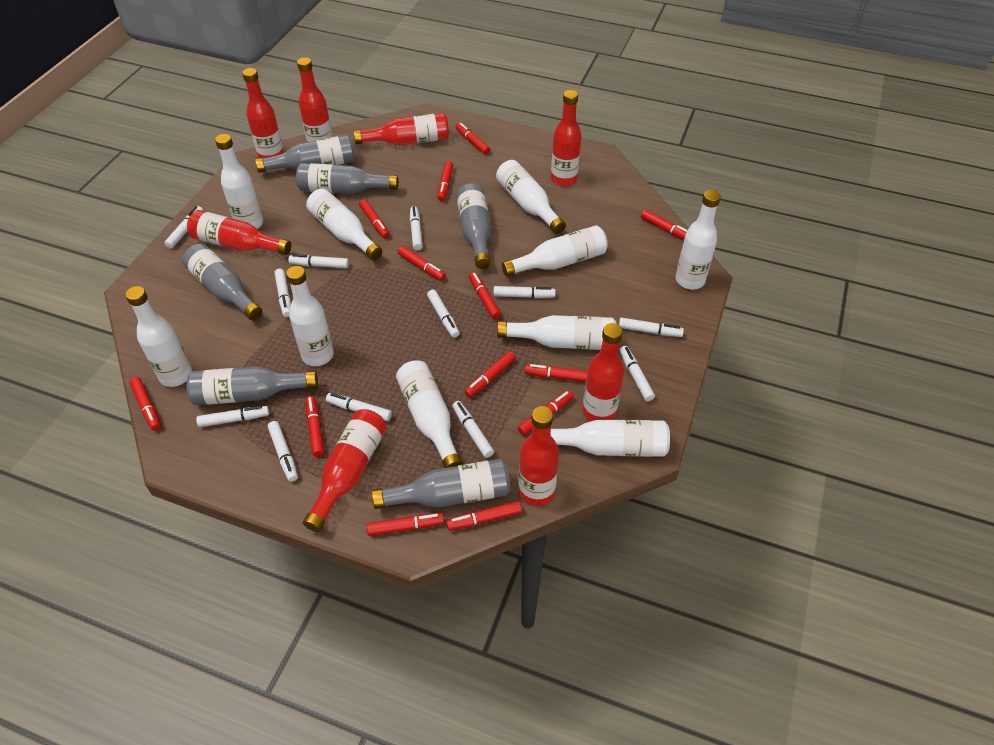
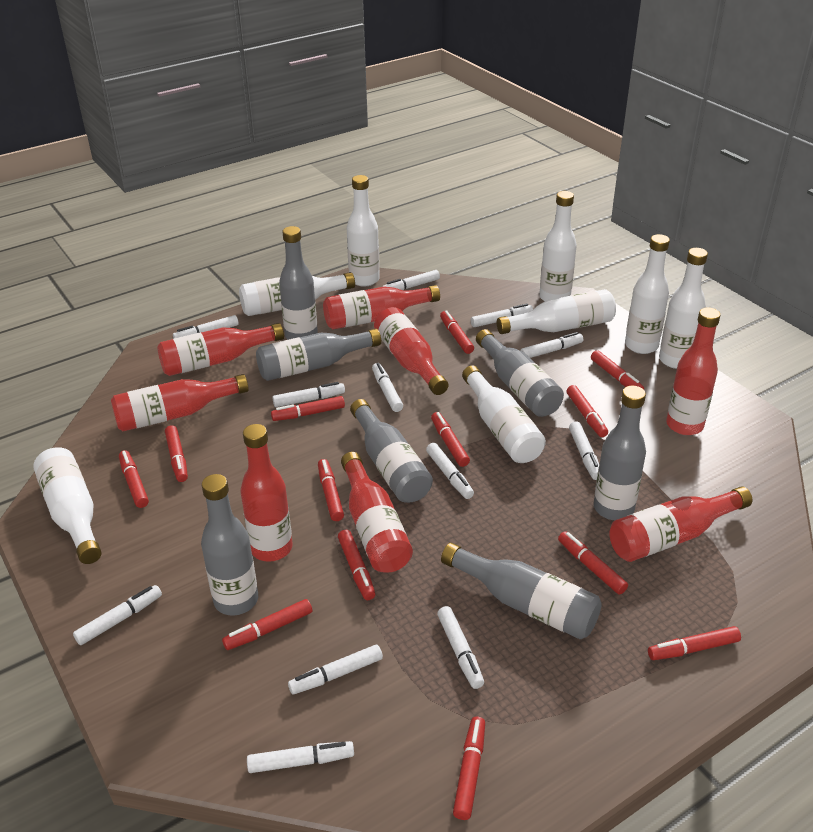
grey bottle: [182,244,263,321] [187,367,318,405] [255,135,355,173] [296,163,399,194] [372,459,510,509] [456,183,491,269] = 6 -> [201,474,258,616] [256,329,381,381] [279,226,318,340] [350,399,433,503] [441,543,602,639] [476,329,564,417] [594,386,646,520] = 7
white bottle: [125,286,192,387] [215,134,263,229] [286,266,334,366] [306,189,382,260] [396,360,463,468] [496,160,566,234] [497,315,617,350] [502,225,608,277] [551,420,670,457] [675,190,721,289] = 10 -> [33,447,102,564] [239,272,355,316] [347,175,380,287] [462,365,546,463] [497,289,616,334] [539,191,577,301] [625,234,670,354] [659,248,708,369] = 8

